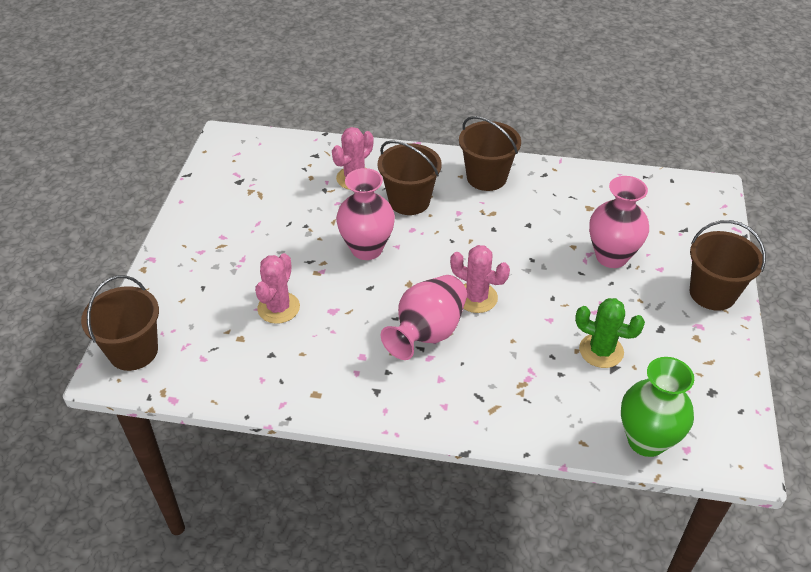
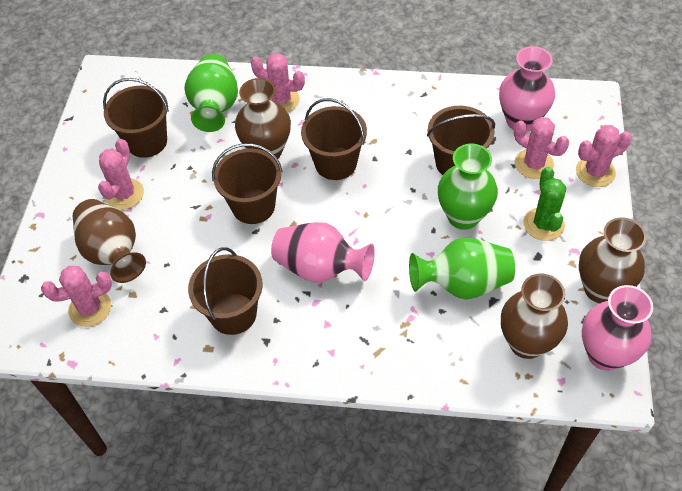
brown bucket: [81,275,159,371] [378,140,442,215] [459,116,521,191] [689,220,766,311] = 4 -> [103,78,169,158] [188,247,263,335] [212,143,283,224] [301,98,367,180] [427,106,495,175] = 5
brown vase: none = 0 -> [73,199,146,283] [235,78,291,159] [501,274,568,359] [579,217,646,303] = 4
green vase: [621,357,694,457] = 1 -> [184,54,238,132] [409,237,515,300] [438,144,498,230] = 3
pink cactus: [255,253,300,324] [332,127,373,190] [450,245,510,313] = 3 -> [41,266,112,327] [98,139,144,210] [251,53,305,112] [514,117,569,179] [576,125,631,187] = 5

